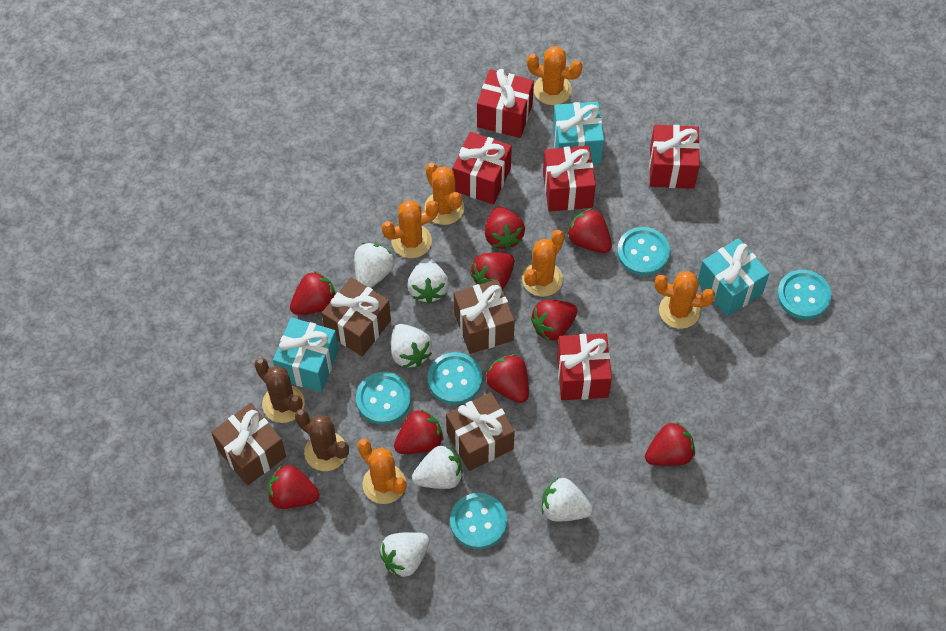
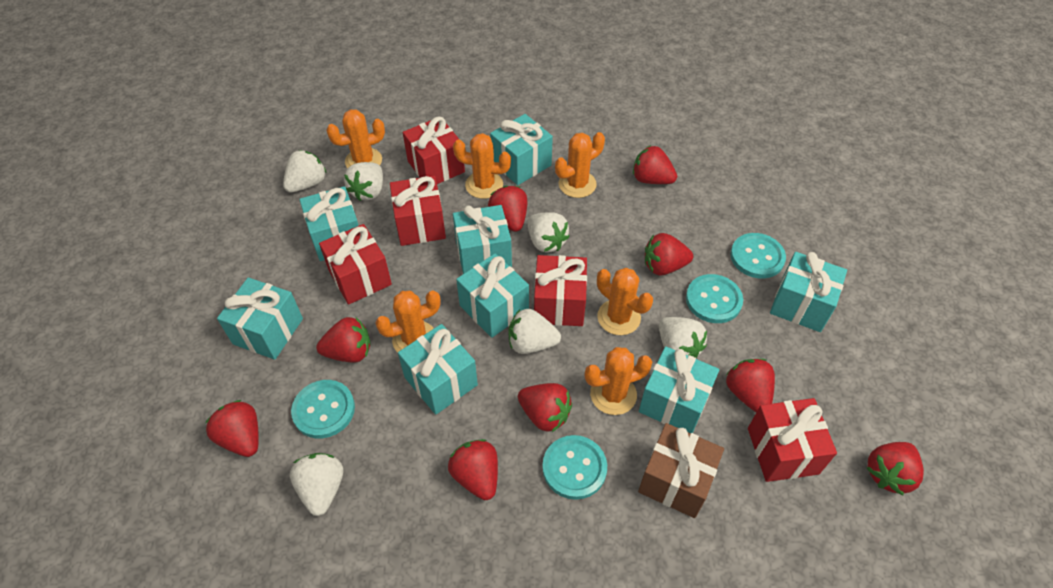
brown cactus: [254,358,305,423] [295,409,349,471] = 2 -> none = 0
brown gift: [211,403,286,486] [322,277,391,356] [446,392,515,471] [454,279,515,354] = 4 -> [638,423,724,518] = 1
turquoise button: [356,372,411,425] [428,352,482,404] [450,493,507,549] [617,227,670,276] [777,270,832,319] = 5 -> [291,380,355,438] [542,435,607,500] [686,274,743,323] [730,233,786,279] = 4
turquoise gift: [273,317,339,392] [553,102,604,164] [698,238,770,316] = 3 -> [217,278,303,360] [299,186,359,261] [398,324,478,415] [453,205,512,274] [456,253,529,338] [490,114,553,185] [639,346,719,433] [770,252,847,332] = 8

